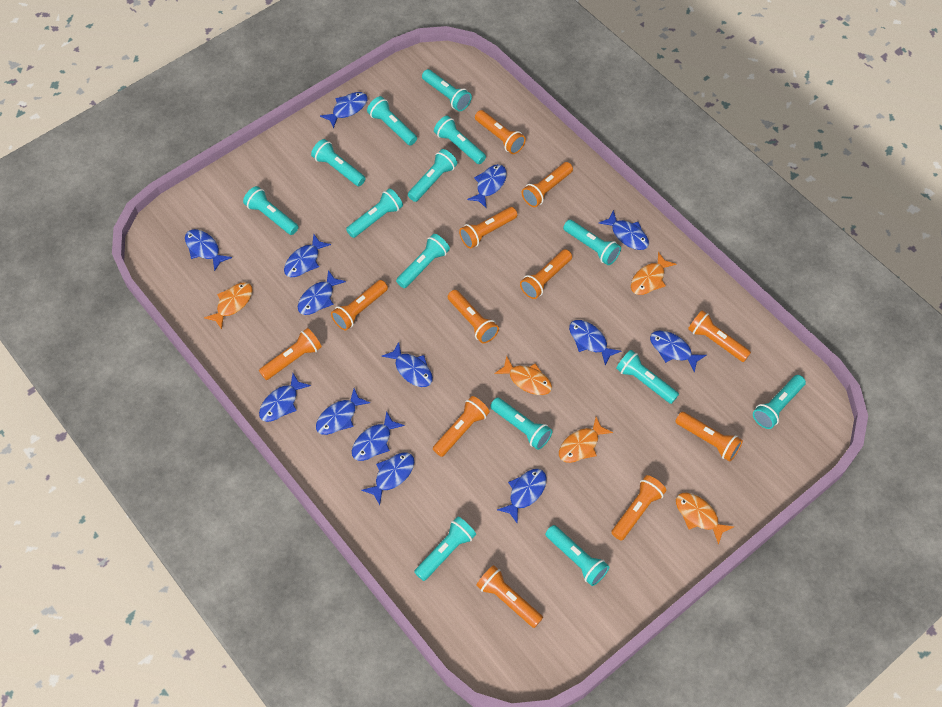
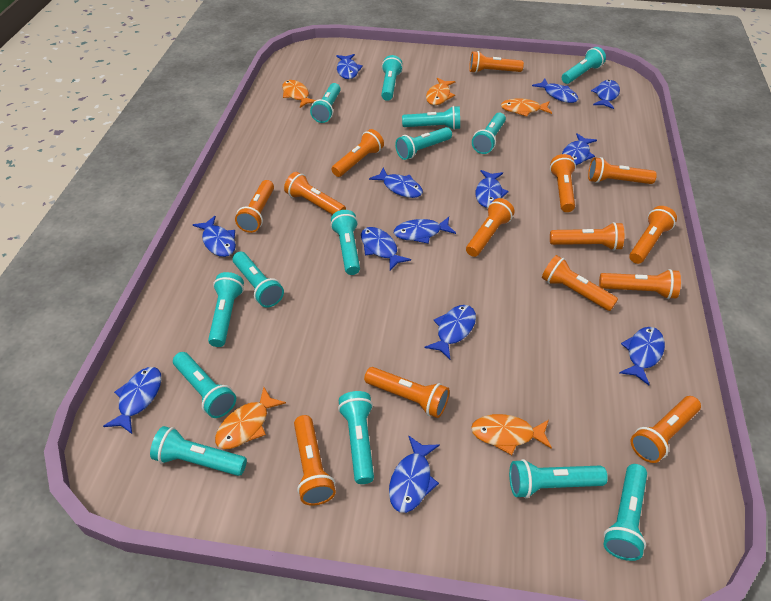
blue fish: [185,229,232,271] [259,373,311,422] [284,234,331,277] [298,270,346,315] [316,388,370,435] [320,92,367,128] [352,411,404,461] [361,453,414,505] [382,342,433,387] [467,164,507,209] [497,469,547,524] [569,320,621,365] [599,210,649,250] [650,331,707,373] = 14 -> [103,367,161,434] [193,216,236,257] [336,54,363,79] [361,227,411,271] [369,168,423,198] [389,435,440,513] [394,217,456,244] [425,305,476,359] [476,170,509,208] [532,79,579,103] [562,133,597,165] [591,80,620,109] [620,327,665,385] = 13
orange flashlight: [259,328,322,380] [331,280,388,331] [433,396,490,457] [448,290,499,344] [459,207,517,249] [475,110,526,154] [476,565,543,628] [520,249,572,299] [522,162,573,207] [611,475,666,541] [675,412,743,462] [688,310,751,362] = 12 -> [235,180,274,233] [284,172,346,215] [294,415,336,506] [331,129,384,177] [364,367,450,418] [466,198,515,257] [469,51,524,73] [542,255,618,311] [550,154,576,212] [550,222,624,251] [588,157,657,184] [599,269,681,299] [629,206,677,264] [630,396,701,463] = 14

